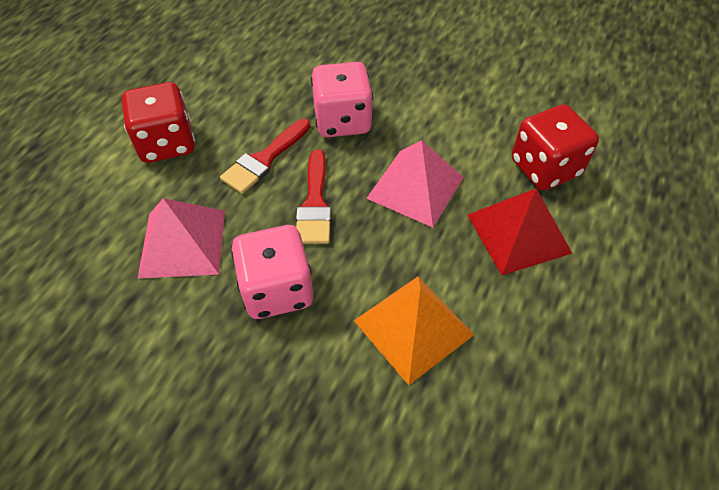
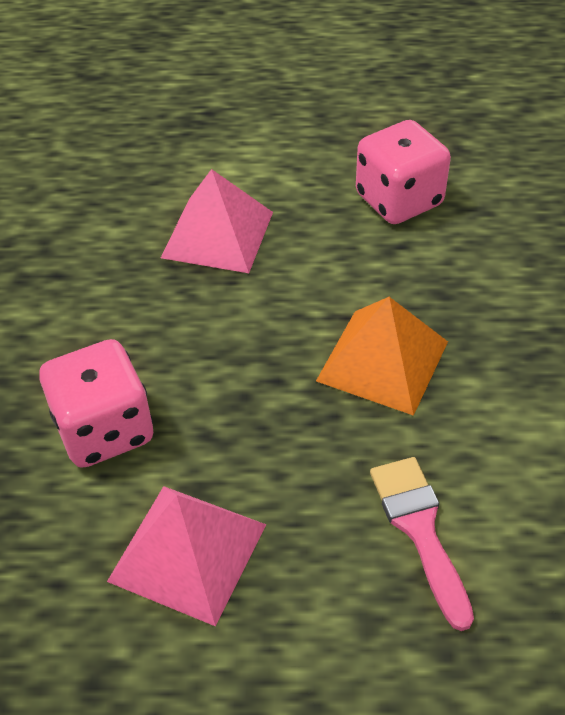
pink brush: none = 0 -> [370,457,474,631] = 1
red brush: [220,119,310,194] [296,149,332,244] = 2 -> none = 0
red dice: [122,82,195,163] [512,105,599,190] = 2 -> none = 0
red pyramid: [467,188,572,276] = 1 -> none = 0

